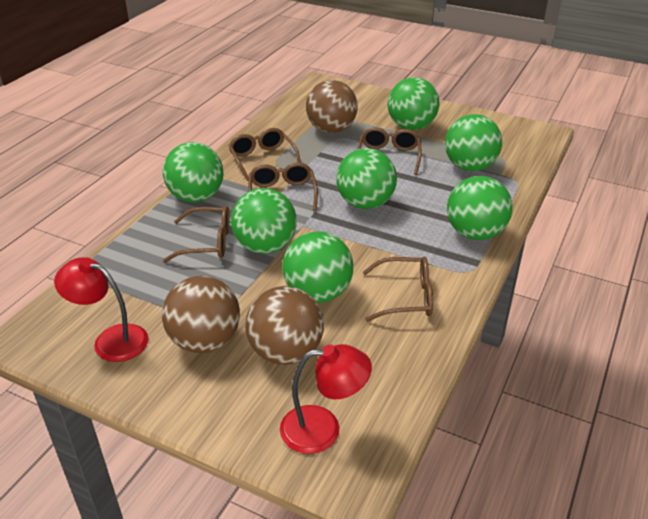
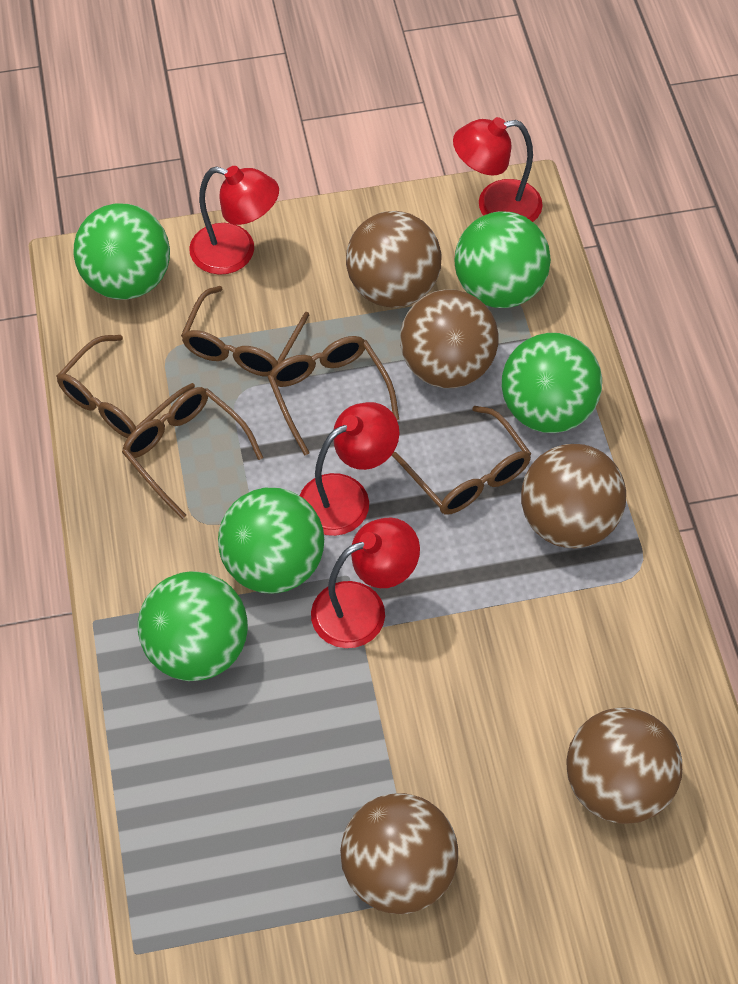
brown ball: [162,276,240,353] [245,286,324,365] [306,80,358,133] = 3 -> [340,793,458,914] [346,211,442,308] [400,289,498,388] [521,444,626,548] [566,708,682,824] = 5
green ball: [163,142,224,203] [231,188,297,254] [282,231,353,303] [336,148,397,209] [388,77,439,130] [445,114,502,171] [447,176,512,240] = 7 -> [74,204,170,300] [138,571,248,681] [218,488,324,594] [454,211,551,308] [502,333,602,433] = 5
red lamp: [54,257,149,362] [280,344,372,454] = 2 -> [189,166,279,275] [300,402,399,536] [311,518,420,648] [453,117,543,222] = 4

